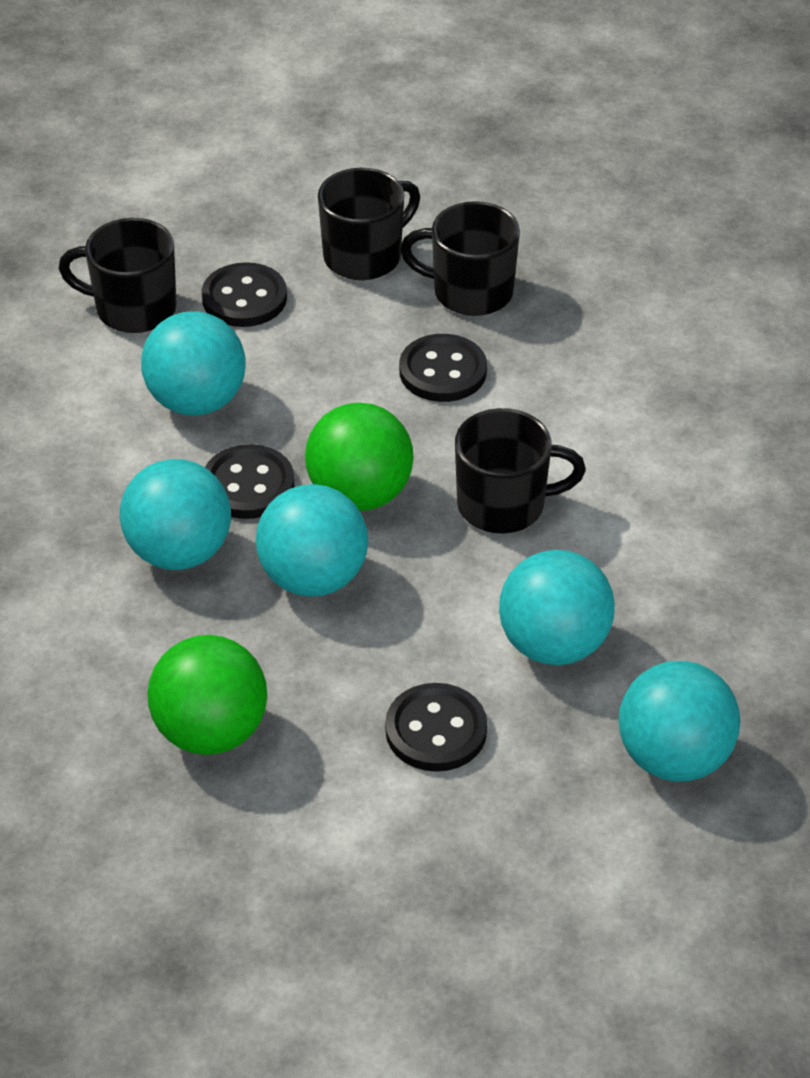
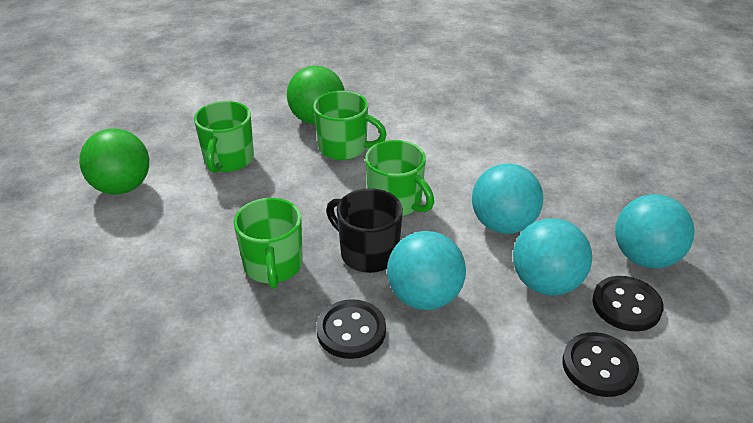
black button: [202,262,287,327] [205,444,294,519] [385,683,487,772] [399,334,487,402] = 4 -> [316,299,386,359] [562,332,639,397] [592,276,664,331] = 3
black mug: [58,218,177,333] [318,168,420,280] [400,201,520,316] [455,408,586,533] = 4 -> [326,188,403,273] = 1
green mug: none = 0 -> [194,101,254,173] [233,198,303,289] [313,91,387,160] [365,140,434,216] = 4
turquoise ball: [120,459,231,570] [141,311,246,416] [256,484,368,597] [499,550,615,665] [619,661,740,781] = 5 -> [387,231,466,310] [472,163,543,234] [513,218,592,296] [615,194,695,268] = 4

